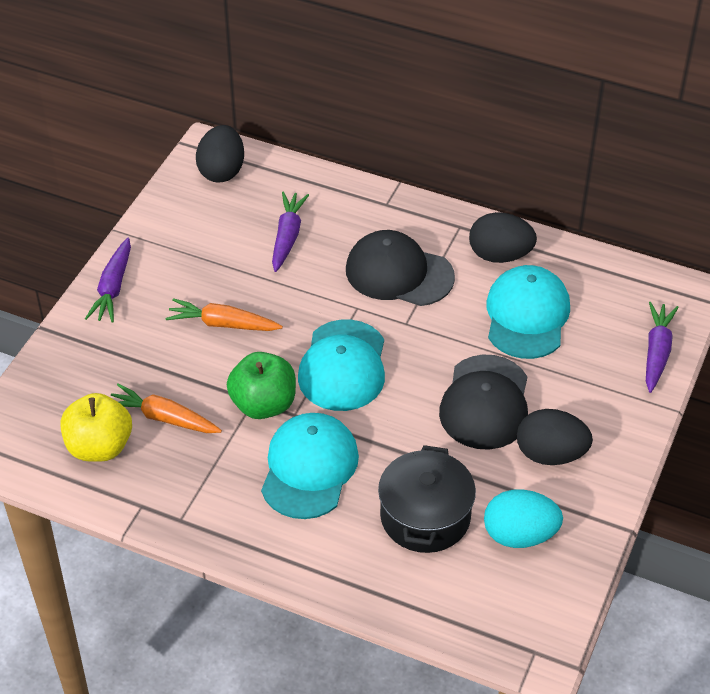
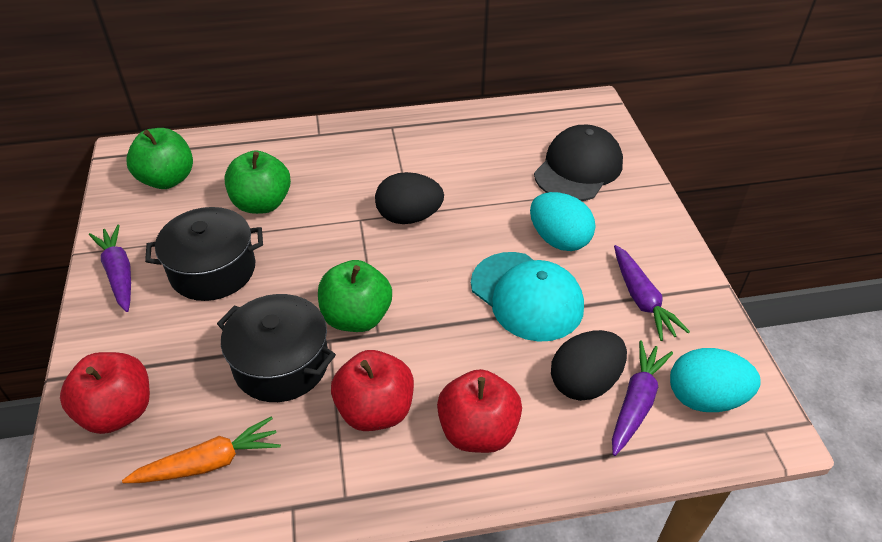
black cap: [346,230,455,306] [439,355,528,450] = 2 -> [534,125,623,201] = 1
black egg: [196,125,244,182] [469,212,537,263] [517,409,593,465] = 3 -> [375,172,444,224] [551,330,627,401] = 2
black pot: [378,445,476,553] = 1 -> [145,207,263,301] [217,294,336,402] = 2
green apple: [227,352,296,419] = 1 -> [126,128,193,189] [224,150,291,214] [318,260,392,332] = 3
orange carrot: [111,383,222,433] [165,298,283,331] = 2 -> [122,416,281,483] = 1
red apple: none = 0 -> [60,352,150,434] [331,350,414,431] [437,369,522,453] = 3
turquoise cap: [261,413,359,519] [298,320,385,411] [486,265,570,359] = 3 -> [471,252,584,342] = 1
turquoise egg: [484,489,563,548] = 1 -> [530,192,596,251] [670,348,761,412] = 2
yellow apple: [60,393,132,462] = 1 -> none = 0

